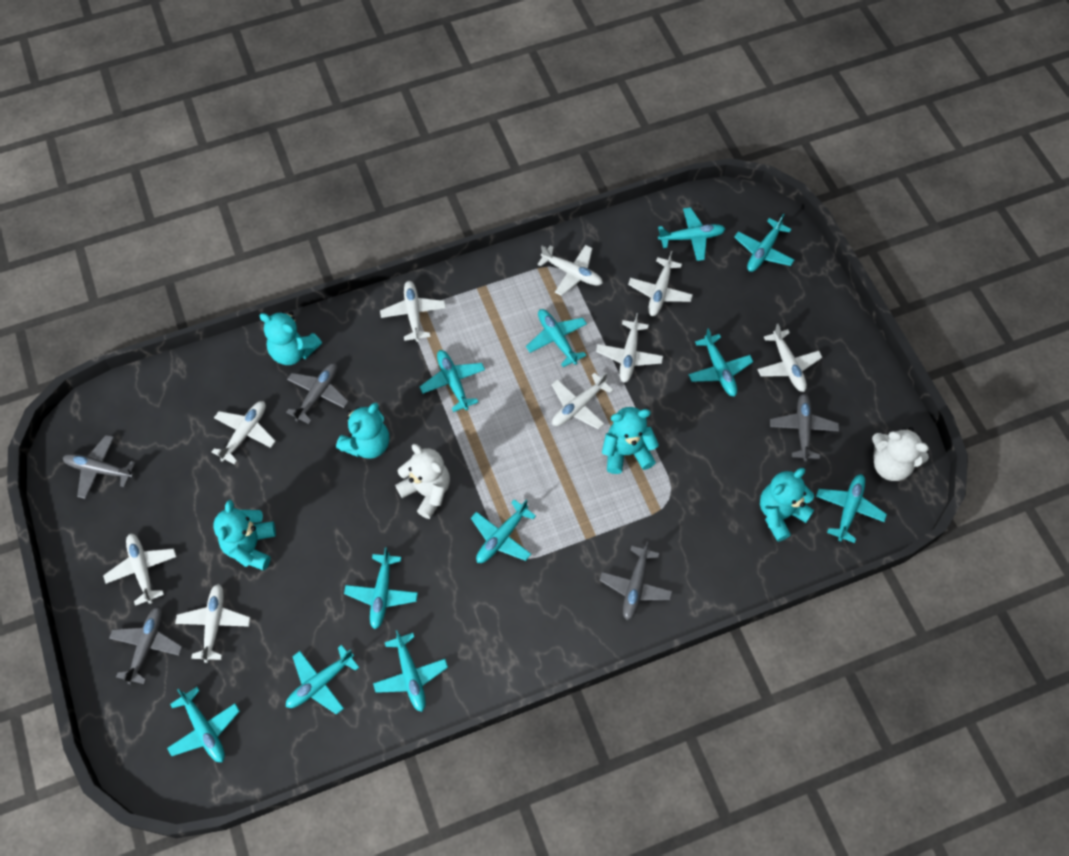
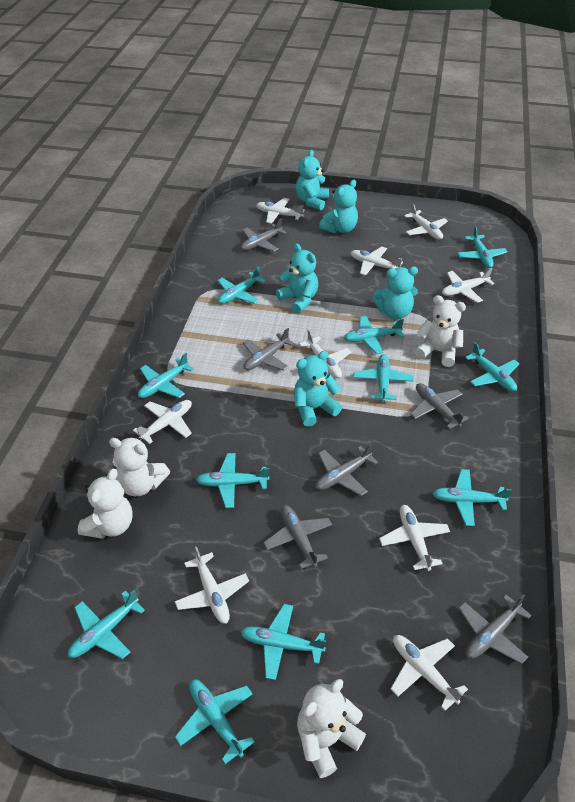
grey plane: [63,435,136,499] [109,606,183,684] [286,363,349,424] [600,542,673,620] [770,394,839,461] = 5 -> [241,219,287,252] [243,328,295,371] [263,505,332,569] [316,444,378,496] [410,383,469,429] [458,594,532,664] = 6
white teddy bear: [395,444,450,519] [872,427,929,481] = 2 -> [78,469,133,539] [109,437,170,497] [297,679,366,778] [415,295,466,367] = 4

